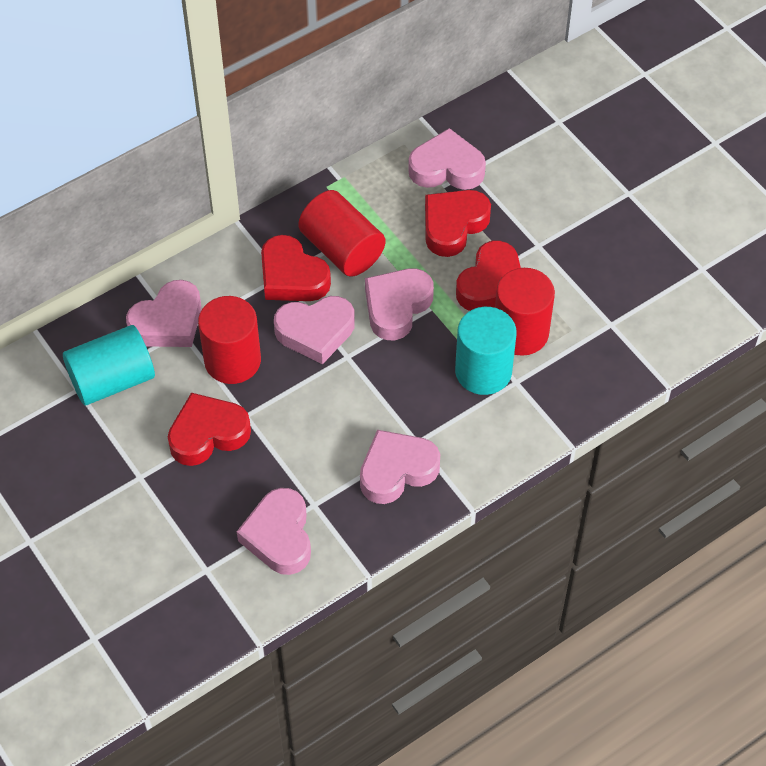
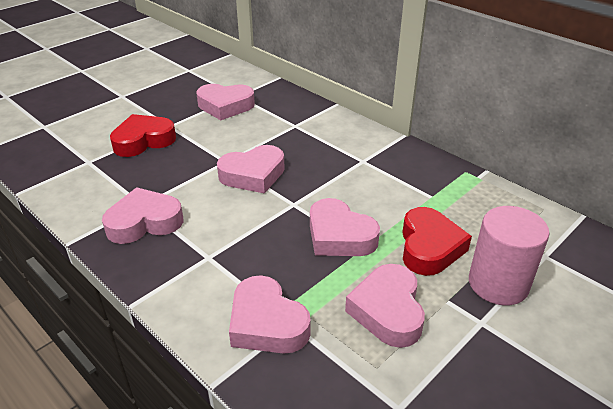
pink cylinder: none = 0 -> [469,206,550,305] = 1
red cylinder: [198,296,261,384] [298,190,385,277] [495,268,555,356] = 3 -> none = 0
red heart: [168,393,251,466] [261,235,331,301] [425,190,491,257] [456,241,521,311] = 4 -> [110,114,176,157] [402,207,472,276] = 2
turquoise cylinder: [63,325,155,405] [455,307,516,395] = 2 -> none = 0

